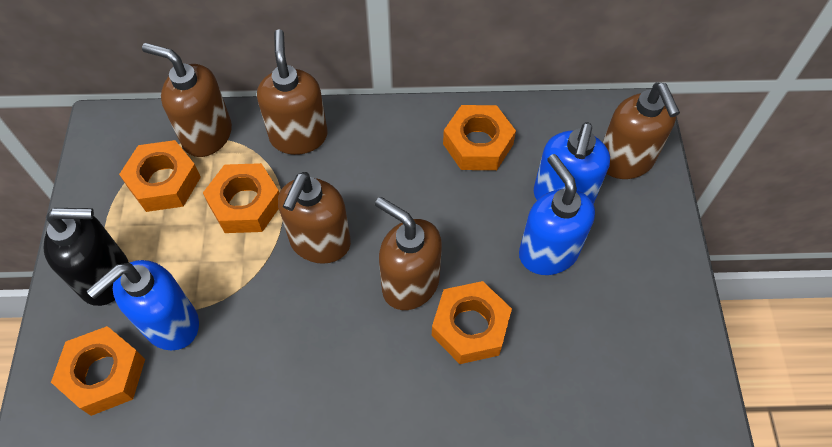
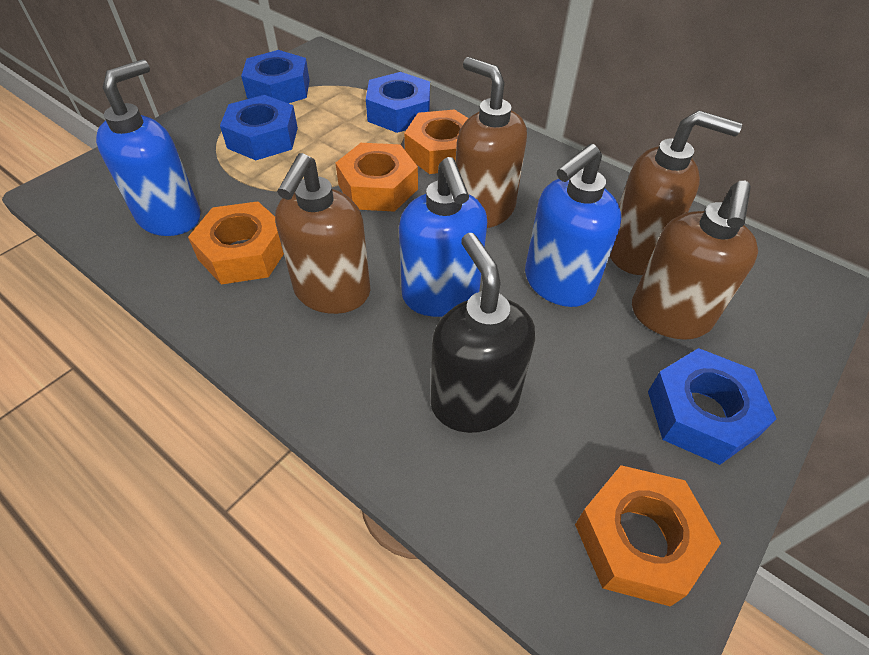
blue nut: none = 0 -> [220,95,298,160] [241,50,310,103] [366,72,430,133] [648,348,776,465] = 4
brown soap dispenser: [142,43,232,157] [257,29,328,155] [278,172,351,264] [375,197,442,310] [603,83,680,179] = 5 -> [275,153,370,314] [456,57,527,228] [610,110,742,275] [632,181,758,340] = 4
orange nut: [51,326,145,416] [119,140,201,212] [203,163,279,233] [432,281,512,364] [443,105,516,170] = 5 -> [188,201,284,285] [336,143,418,212] [404,109,468,174] [575,465,721,606] = 4

